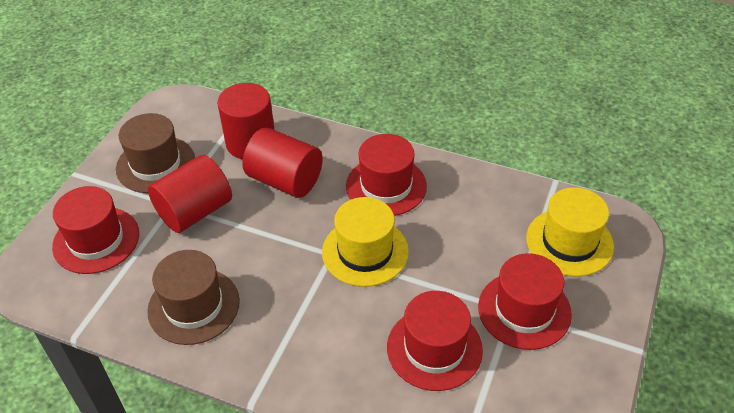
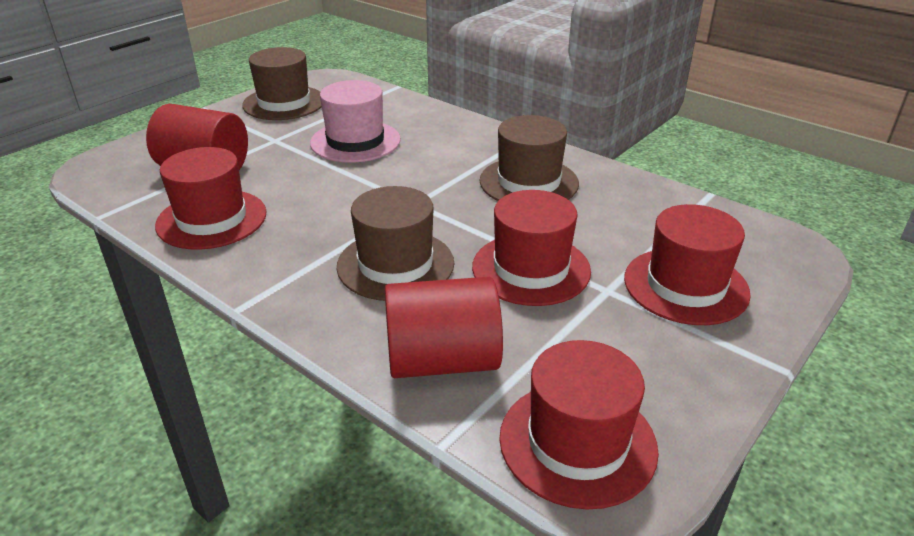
brown hat: [116,113,195,193] [147,250,240,345] = 2 -> [242,47,322,120] [337,186,454,301] [480,115,579,201] = 3
pink hat: none = 0 -> [310,80,401,163] = 1
red cylinder: [148,155,232,233] [217,83,275,159] [243,127,323,198] = 3 -> [146,104,248,170] [385,277,503,378] = 2
yellow hat: [322,197,409,287] [526,187,614,277] = 2 -> none = 0

